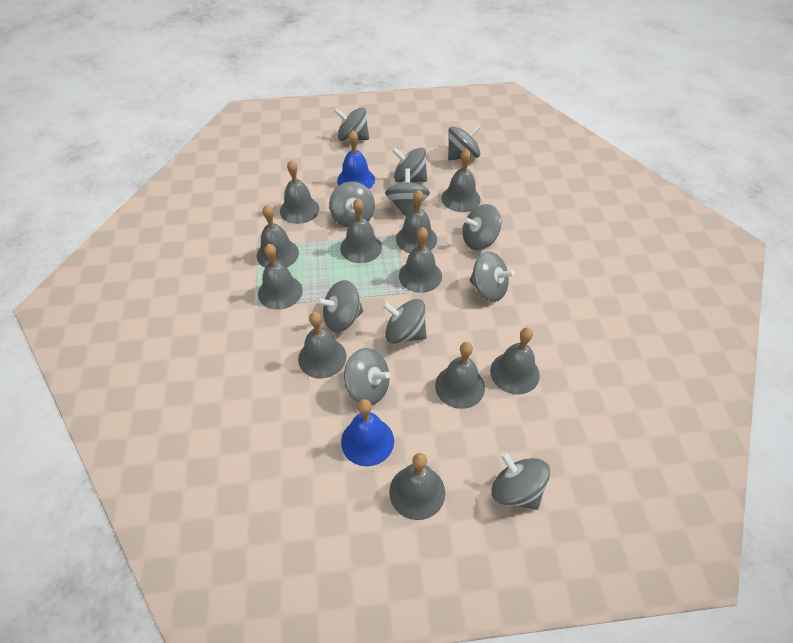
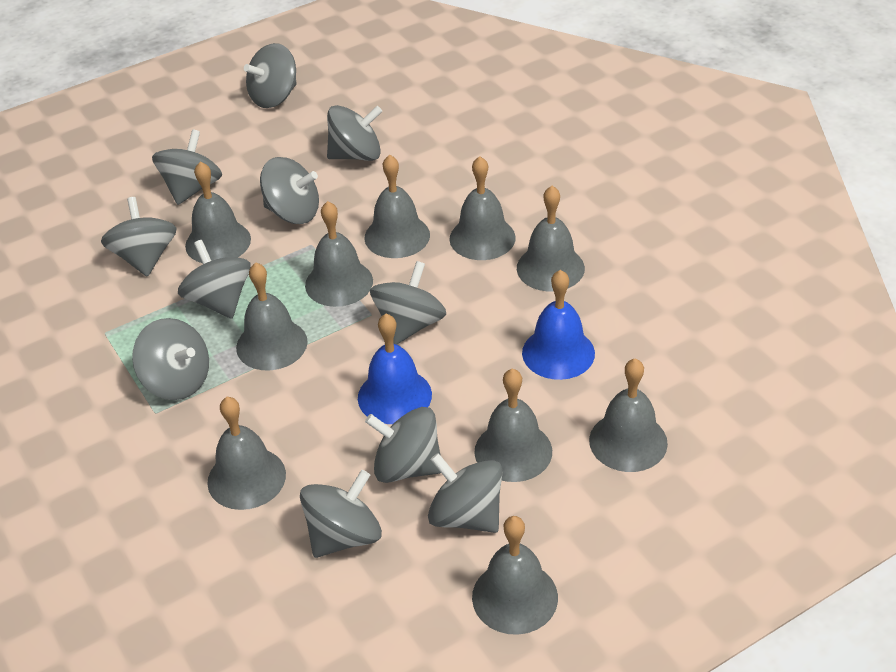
grey bell: [257,205,299,268] [258,244,303,310] [280,160,320,224] [298,312,347,378] [340,198,382,263] [389,453,445,520] [396,189,437,253] [399,227,442,293] [435,342,485,409] [442,149,481,212] [490,328,540,394] = 11 -> [185,161,251,263] [207,397,286,510] [236,263,308,370] [305,201,373,307] [364,155,430,258] [449,156,516,260] [472,516,558,635] [474,368,552,482] [517,186,585,291] [589,358,668,472] = 10

